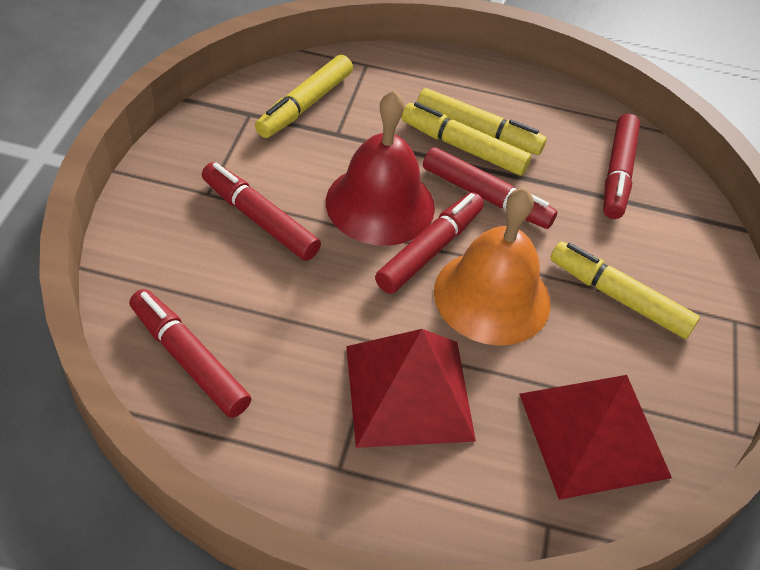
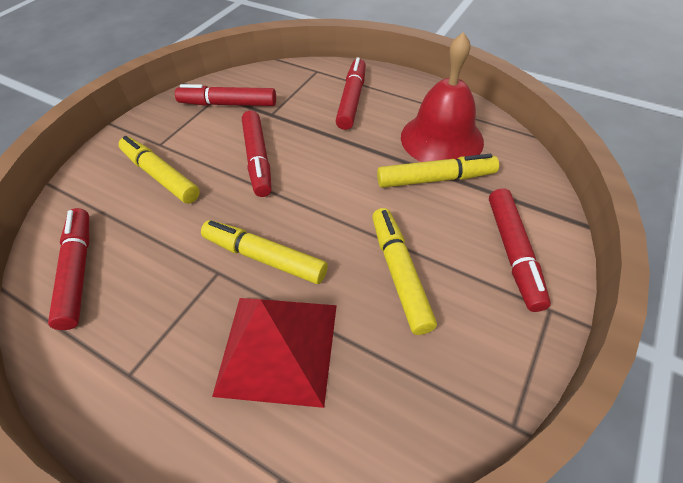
orange bell: [434,187,551,346] = 1 -> none = 0
red pyramid: [346,329,476,448] [519,375,672,500] = 2 -> [212,298,337,408] = 1

